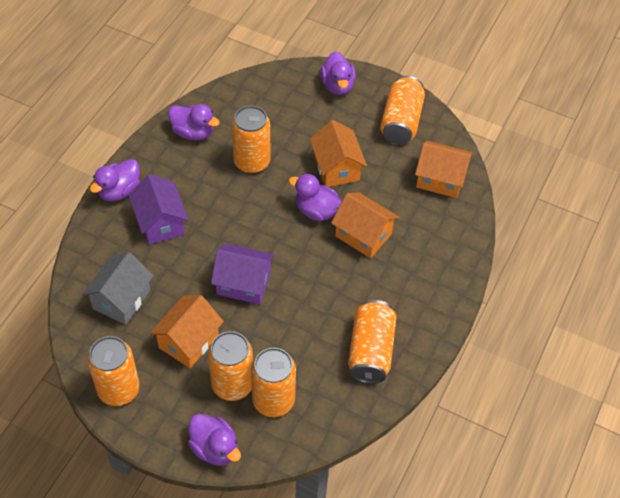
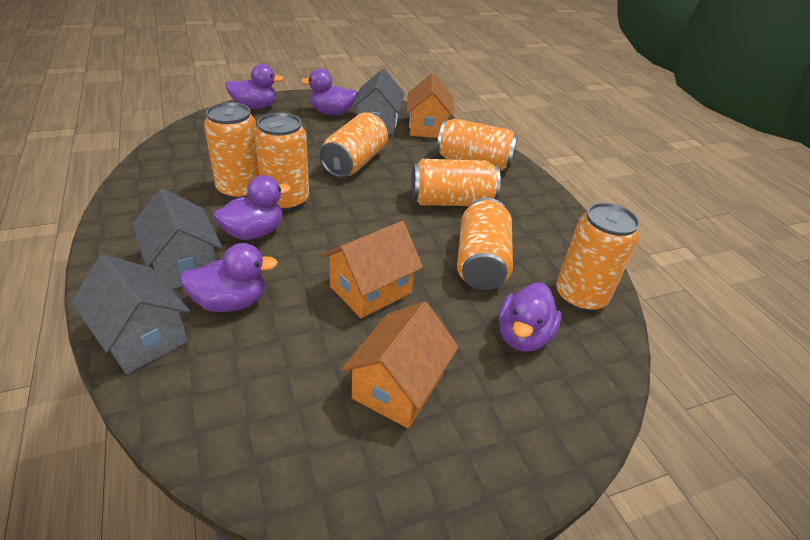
grey house: [82,252,154,325] = 1 -> [71,254,190,374] [132,188,222,290] [352,69,405,135] = 3
orange can: [87,336,140,406] [208,331,253,401] [232,106,270,173] [251,348,296,417] [348,300,397,384] [380,76,425,144] = 6 -> [204,102,259,199] [254,113,309,211] [320,112,388,178] [411,159,501,206] [437,119,518,171] [457,198,513,290] [556,202,640,312] = 7
orange house: [150,295,224,368] [309,120,367,187] [331,192,399,258] [415,141,472,198] = 4 -> [322,221,423,318] [341,302,459,429] [407,73,454,138] = 3
purple house: [128,174,189,245] [211,243,275,304] = 2 -> none = 0

